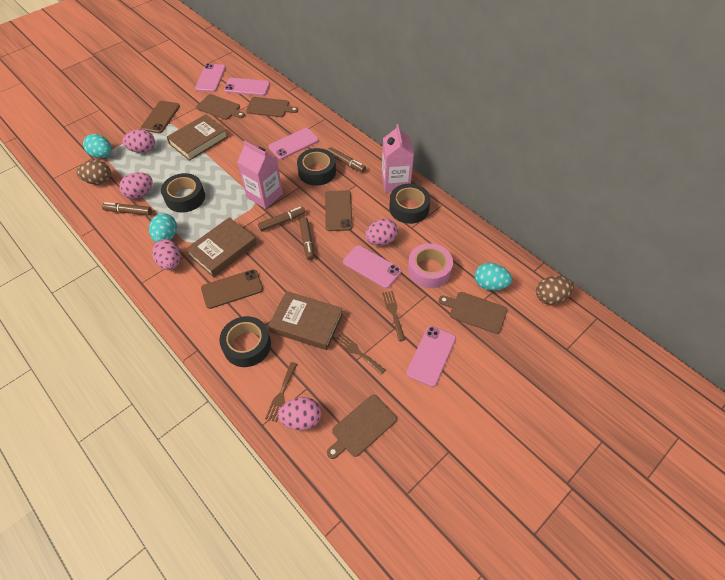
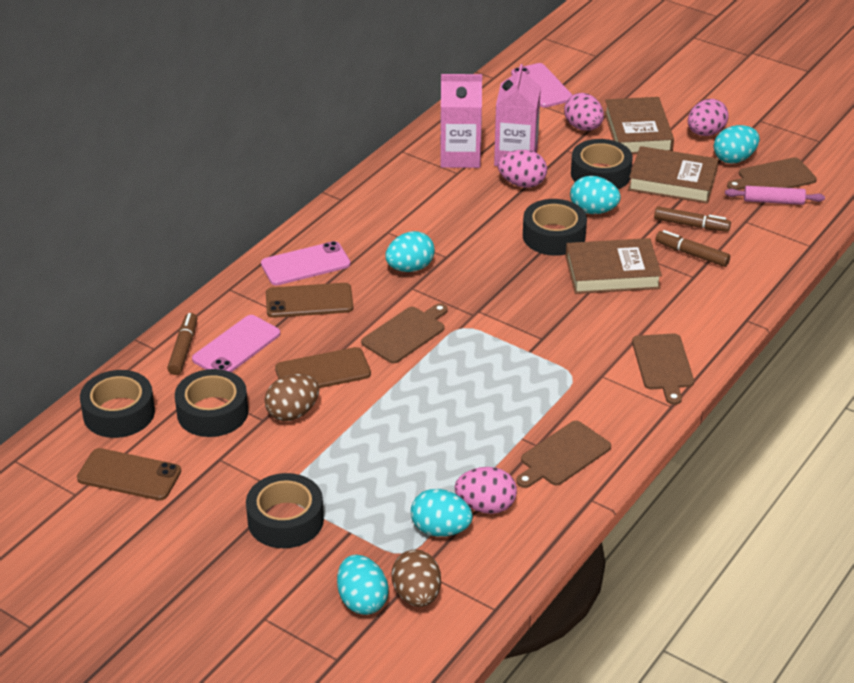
black tape: [161,173,205,213] [219,316,271,367] [297,148,336,186] [389,184,431,224] = 4 -> [80,370,155,438] [175,369,248,437] [246,473,324,548] [523,199,587,256] [571,139,633,189] = 5
brown fork: [265,362,297,422] [334,333,386,375] [382,291,405,341] = 3 -> none = 0
brown marker: [102,202,152,215] [258,207,306,231] [299,217,314,260] [328,147,366,173] = 4 -> [167,313,197,375] [654,206,731,232] [656,230,730,267] = 3
pink egg: [119,172,152,199] [122,129,155,153] [152,239,181,270] [278,397,321,430] [365,219,398,246] = 5 -> [455,467,517,514] [498,150,547,188] [564,93,604,131] [688,99,729,136] = 4
pink phone: [195,63,226,92] [224,78,270,96] [269,128,319,159] [343,245,402,289] [406,326,456,387] = 5 -> [192,315,280,372] [261,241,351,285] [511,63,572,108] = 3
pink rolling pin: none = 0 -> [725,186,825,205] = 1
pink tape: [408,243,453,288] = 1 -> none = 0
turquoise egg: [83,134,112,158] [149,213,177,243] [474,263,512,291] = 3 -> [337,555,389,615] [385,231,435,272] [411,489,473,537] [570,176,621,214] [714,125,760,164] = 5

